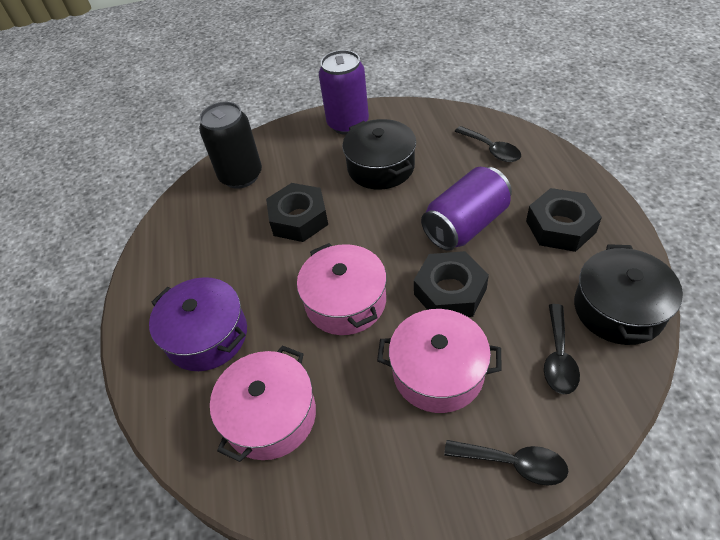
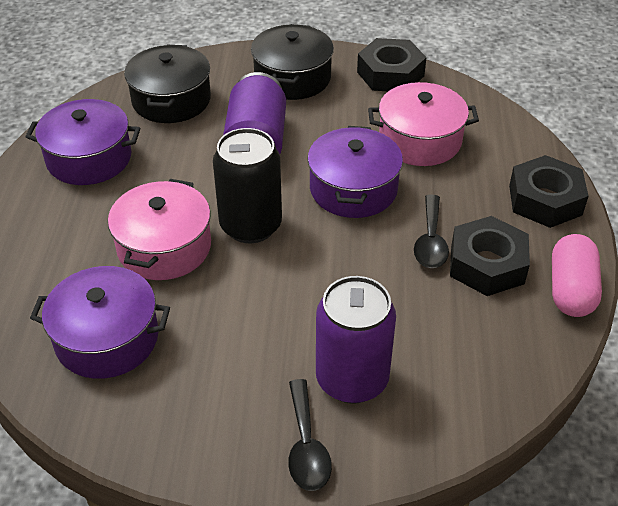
black spoon: [444,440,568,486] [454,126,521,162] [544,304,580,394] = 3 -> [288,379,332,491] [414,194,449,268] = 2
pink capsule: none = 0 -> [552,234,602,317] = 1
pink pot: [210,345,316,462] [297,243,387,335] [377,309,502,413] = 3 -> [108,179,211,280] [368,82,479,166] = 2
purple pot: [149,277,247,371] = 1 -> [26,99,140,185] [30,266,170,379] [307,126,403,218] = 3

